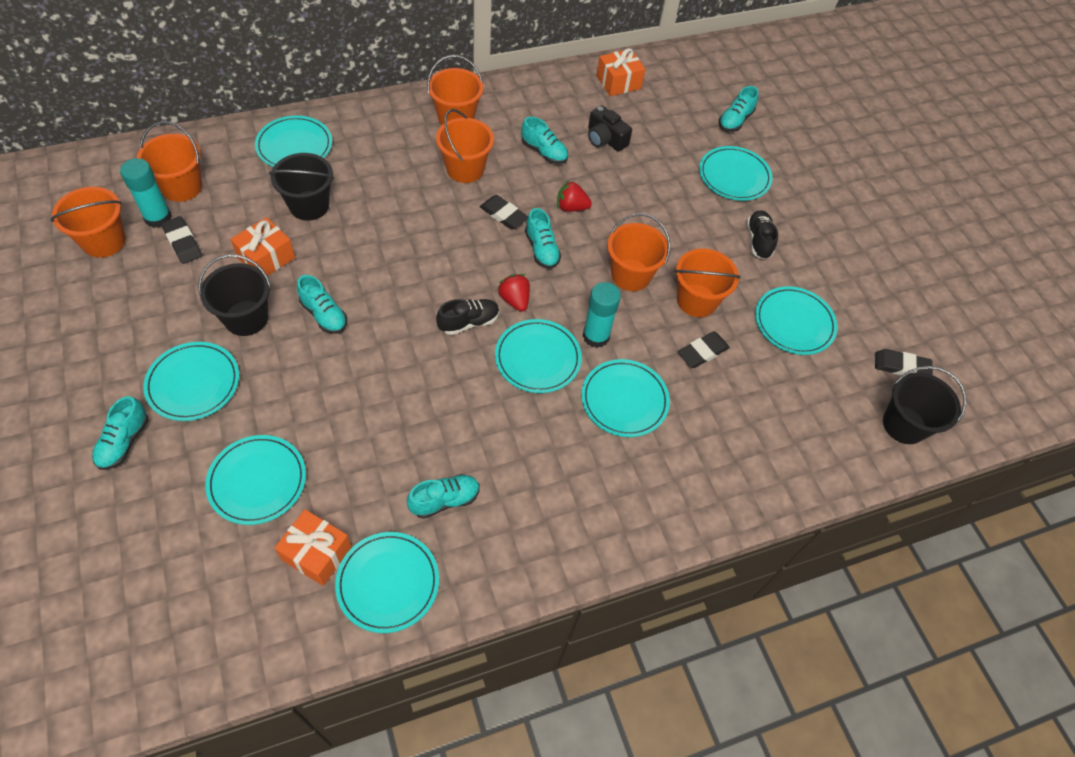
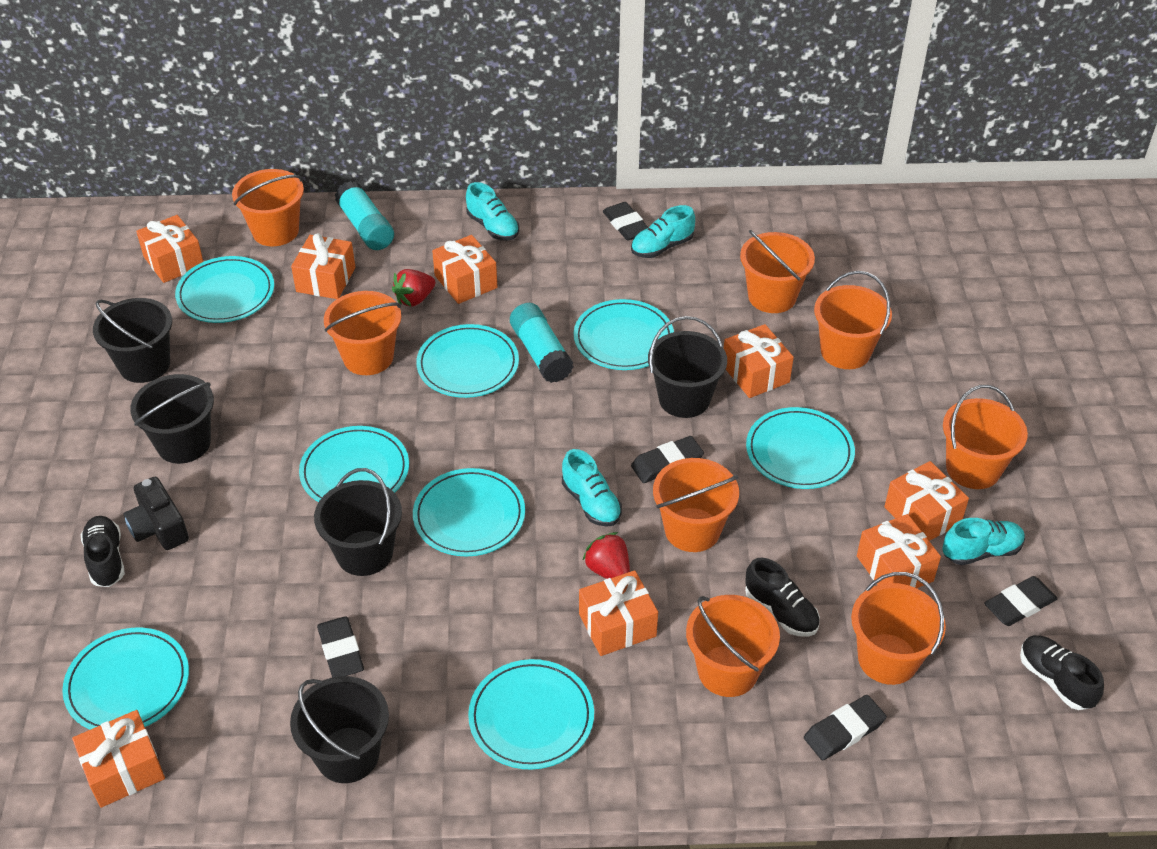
black bucket: [198,254,271,336] [269,153,334,221] [883,366,966,444] = 3 -> [93,298,172,383] [130,374,214,464] [290,676,389,783] [314,468,402,576] [648,316,727,418] = 5
black eraser: [161,216,202,264] [480,195,528,230] [678,331,730,368] [875,349,933,376] = 4 -> [317,616,364,677] [603,202,649,241] [631,436,704,483] [804,695,887,760] [984,576,1058,626] = 5
black shoe: [436,299,499,335] [747,210,778,259] = 2 -> [81,516,125,587] [745,558,820,637] [1020,635,1104,710] = 3
orange bucket: [51,187,126,258] [137,121,202,202] [427,55,483,125] [436,109,494,183] [607,213,671,291] [675,249,741,317] = 6 -> [232,169,304,246] [324,291,401,375] [653,458,739,552] [686,595,780,697] [740,230,815,313] [814,271,892,369] [851,572,946,685] [943,385,1028,489] = 8
orange gift: [230,217,295,276] [275,509,352,586] [597,48,645,96] = 3 -> [72,710,165,808] [136,215,203,283] [291,233,355,299] [432,235,497,304] [579,570,658,656] [724,324,794,398] [857,514,941,588] [884,461,969,541] = 8
turquoise shoe: [92,396,148,470] [297,275,347,334] [407,474,480,519] [522,116,568,164] [525,208,561,269] [719,86,759,132] = 6 -> [466,182,519,241] [562,449,622,527] [631,205,695,258] [942,518,1025,565] = 4

